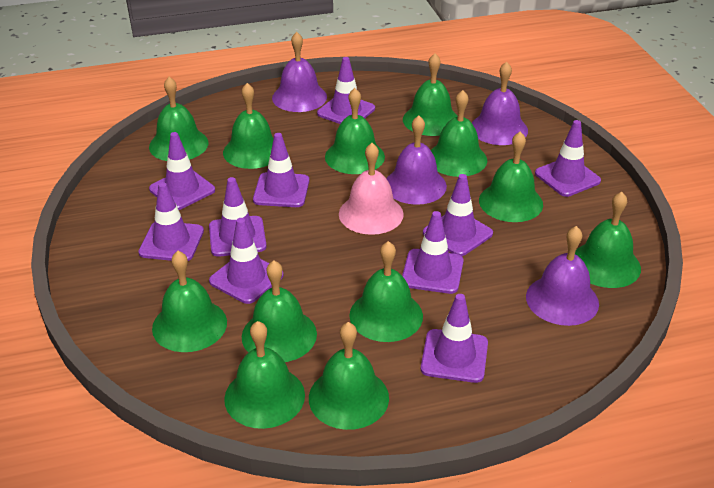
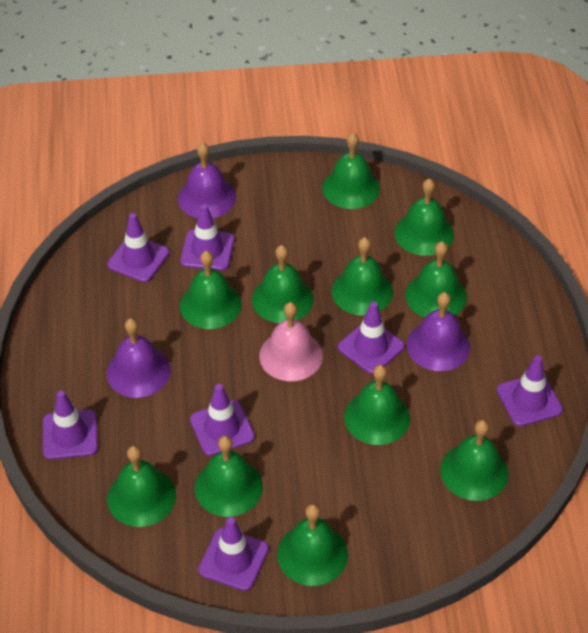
green bell: [149,77,209,161] [152,251,227,352] [223,83,274,169] [224,321,305,429] [242,260,317,362] [309,322,389,430] [325,88,385,174] [349,241,423,342] [403,54,458,136] [431,90,487,177] [479,132,543,222] [575,192,641,288] = 12 -> [107,446,176,527] [180,251,242,329] [195,436,263,517] [252,245,314,323] [277,504,348,586] [322,133,380,209] [332,237,393,316] [344,365,410,445] [395,178,454,256] [405,242,467,317] [440,420,508,501] = 11
purple bell: [272,32,327,112] [386,115,447,205] [472,62,528,145] [526,226,599,326] = 4 -> [106,318,171,398] [178,142,236,218] [407,292,470,371] = 3
purple traffic cone: [138,182,204,261] [149,132,215,210] [209,177,267,257] [209,218,284,304] [253,133,309,207] [317,57,375,124] [402,211,464,294] [421,294,488,383] [423,174,493,256] [535,120,601,197] = 10 -> [43,391,98,460] [107,213,169,282] [180,204,234,270] [190,384,255,456] [198,517,269,591] [338,302,405,374] [497,355,563,426] = 7

